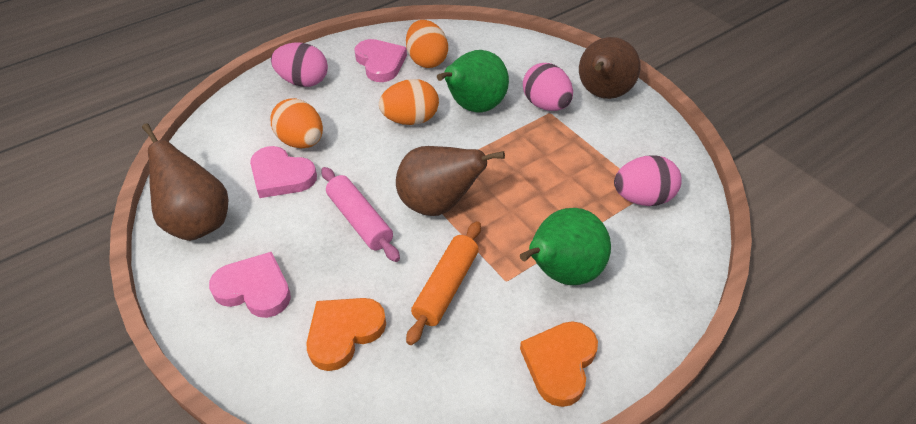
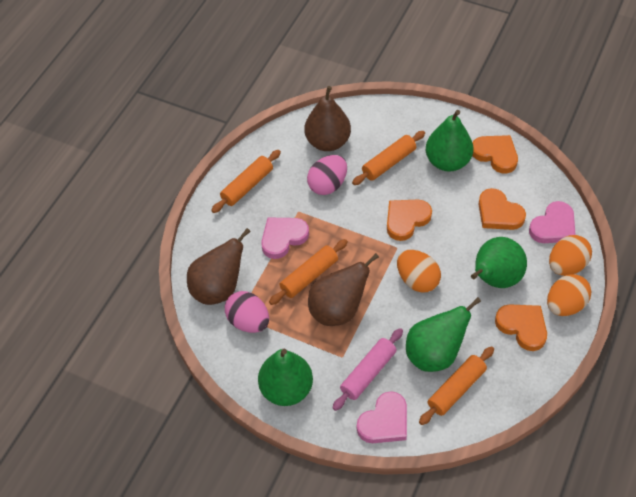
green pear: [437,50,509,112] [520,208,611,285] = 2 -> [258,348,313,406] [406,297,481,372] [426,110,473,172] [471,237,527,288] = 4
orange heart: [306,298,386,371] [520,321,598,407] = 2 -> [387,200,432,241] [472,135,518,174] [478,188,526,230] [495,304,547,351] = 4
orange rolling pin: [406,221,481,345] = 1 -> [211,150,281,213] [269,239,348,305] [352,131,425,185] [419,346,494,425] = 4
pink egg: [271,43,328,87] [523,63,573,111] [614,155,682,206] = 3 -> [225,291,269,333] [307,155,347,195] = 2

